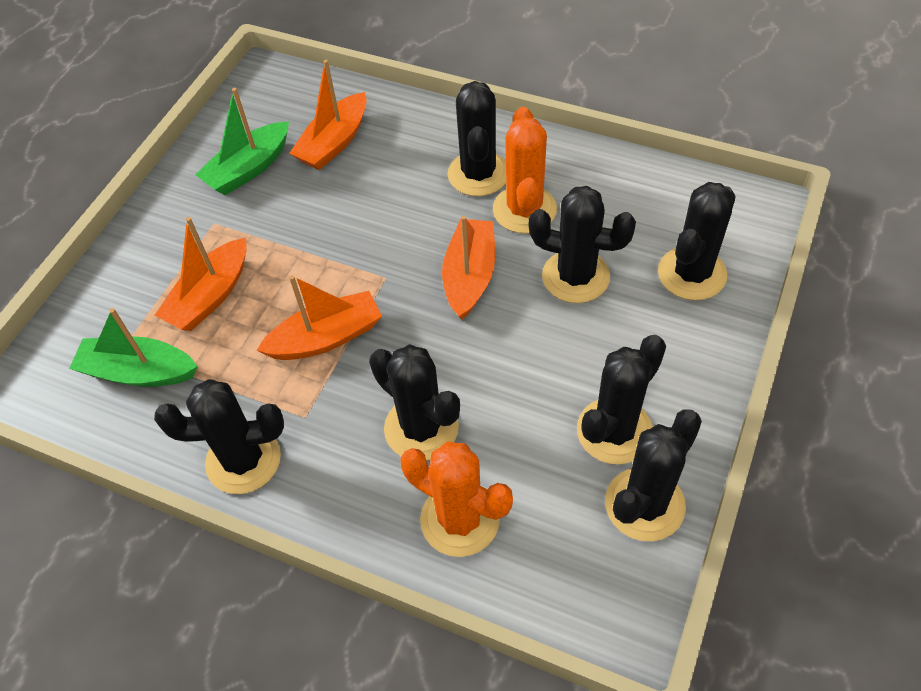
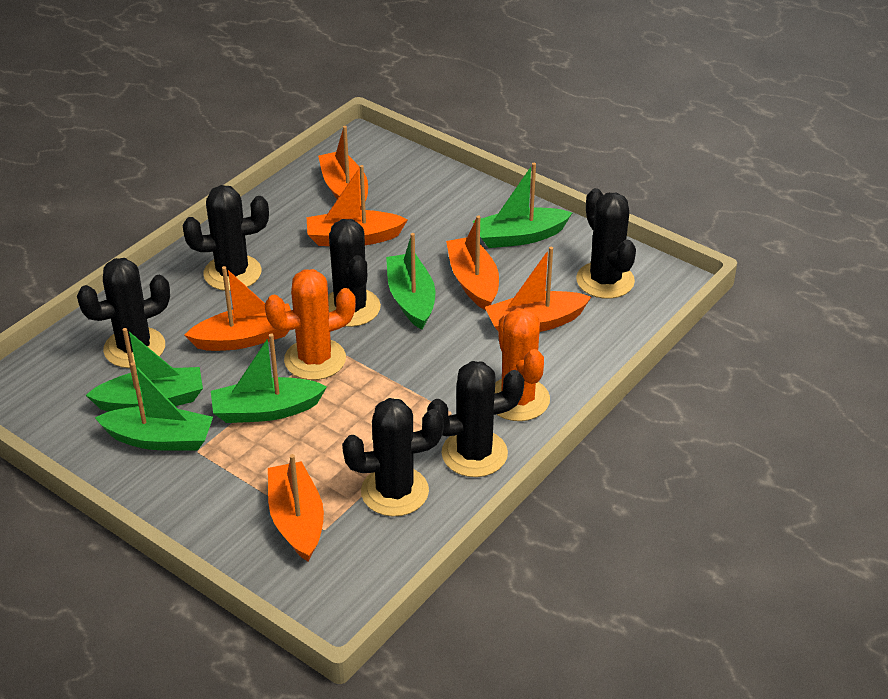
black cactus: [154,379,284,494] [369,345,460,460] [448,81,506,196] [529,186,636,303] [577,335,666,464] [605,409,702,541] [658,182,736,300] = 7 -> [77,258,170,368] [183,185,269,291] [328,219,381,327] [342,398,444,516] [427,361,524,477] [576,188,636,299] = 6
green boat: [69,308,198,387] [195,88,289,195] = 2 -> [86,328,203,412] [95,362,213,451] [211,333,327,423] [386,233,435,330] [473,163,572,248] = 5
orange boat: [155,217,247,331] [256,275,382,360] [289,60,367,170] [442,215,495,320] = 4 -> [185,266,291,351] [268,454,324,562] [307,165,408,246] [318,126,368,210] [446,215,499,310] [485,247,591,332] = 6

